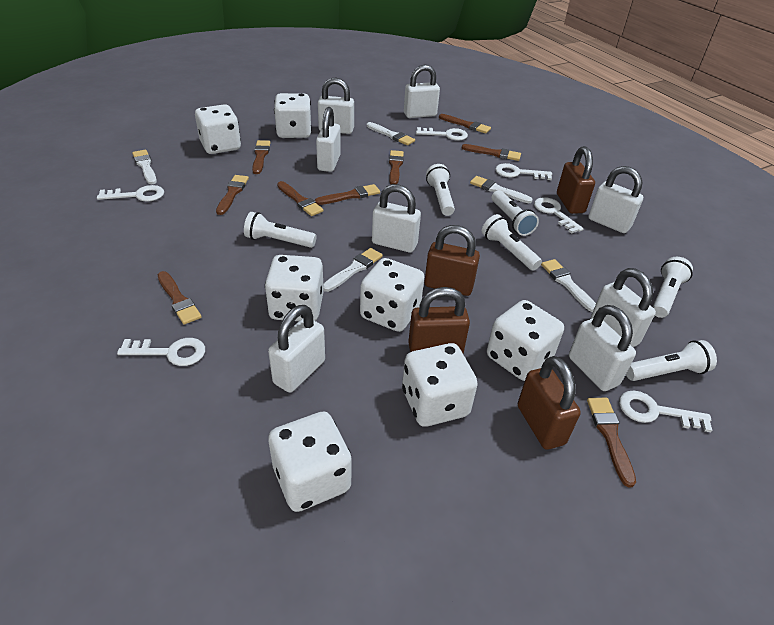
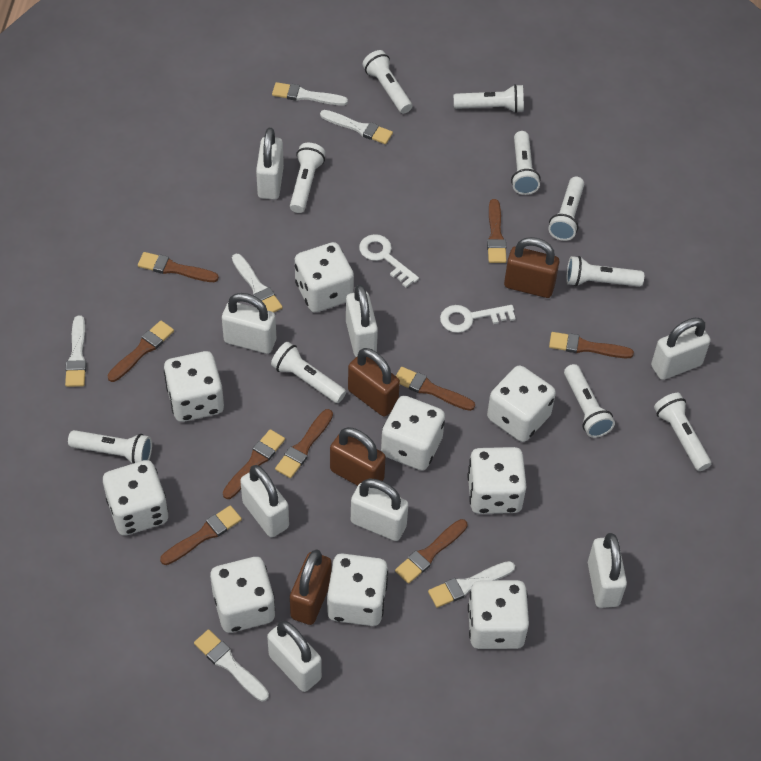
white brush: [132,150,157,184] [323,248,383,292] [367,122,415,145] [470,176,533,203] [541,259,596,312] = 5 -> [65,315,87,387] [194,629,269,702] [232,254,283,313] [272,82,348,106] [320,110,393,144] [428,561,515,608] = 6
white dice: [195,104,241,154] [265,255,324,321] [268,411,352,512] [274,93,312,138] [360,258,424,332] [402,343,478,427] [487,300,564,381] = 7 -> [103,460,168,536] [164,351,224,422] [210,557,275,633] [295,242,354,312] [327,553,388,626] [381,396,445,470] [467,447,526,514] [468,580,529,649] [487,365,556,442] = 9
white flashlight: [244,212,316,248] [426,164,455,216] [482,214,542,271] [492,190,539,236] [626,340,717,381] [653,257,693,318] = 6 -> [68,430,152,464] [271,342,346,403] [290,143,325,213] [363,50,412,114] [454,84,524,113] [511,131,541,195] [548,177,584,241] [564,364,615,438] [566,256,644,287] [654,393,712,471] = 10
white key: [97,185,164,202] [117,338,205,366] [416,127,468,141] [495,163,552,180] [534,197,584,234] [619,391,712,432] = 6 -> [359,234,419,288] [440,305,516,333] = 2

